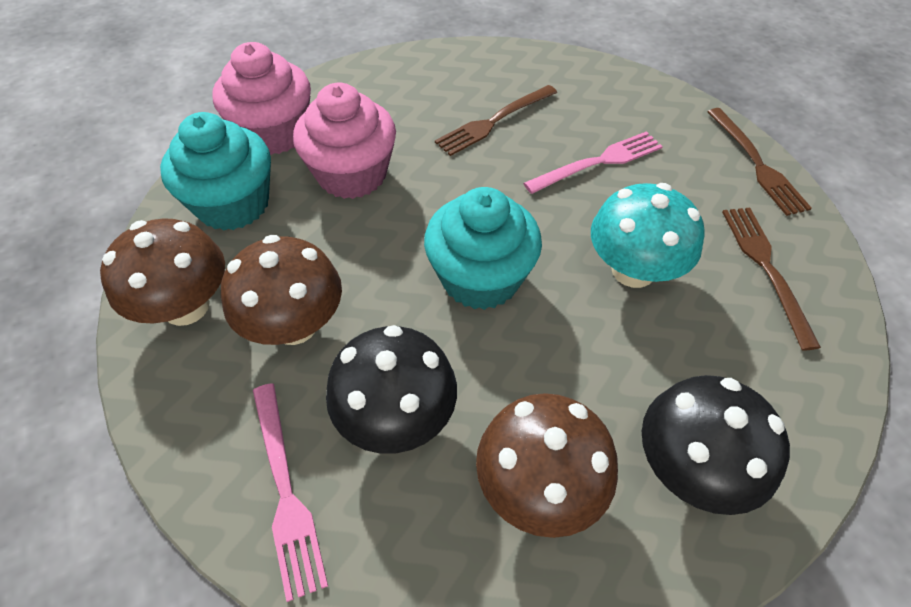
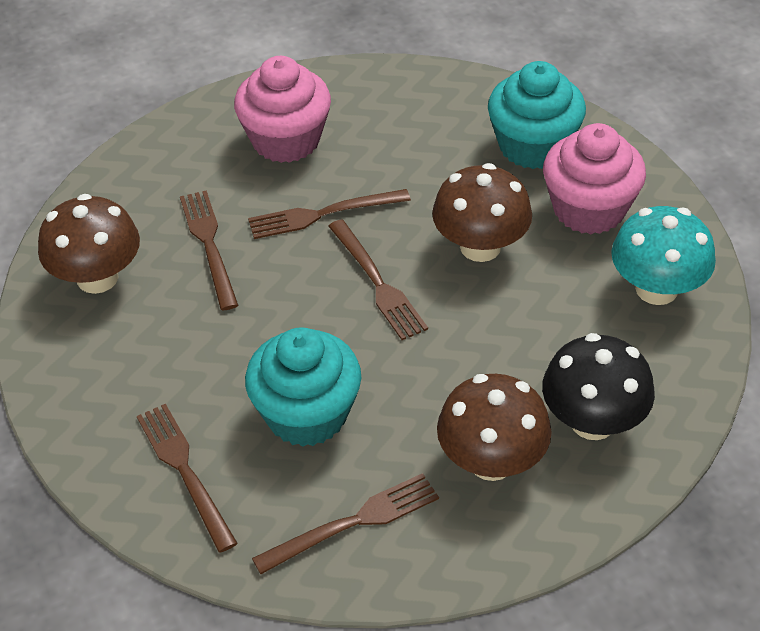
black mushroom: [326,325,457,454] [642,375,790,515] = 2 -> [542,333,655,440] = 1
brown fork: [435,85,557,156] [708,108,812,216] [722,208,821,351] = 3 -> [137,404,238,553] [180,190,238,310] [248,189,411,239] [252,473,439,574] [328,219,428,340] = 5
pink fork: [253,383,328,602] [523,131,663,194] = 2 -> none = 0

